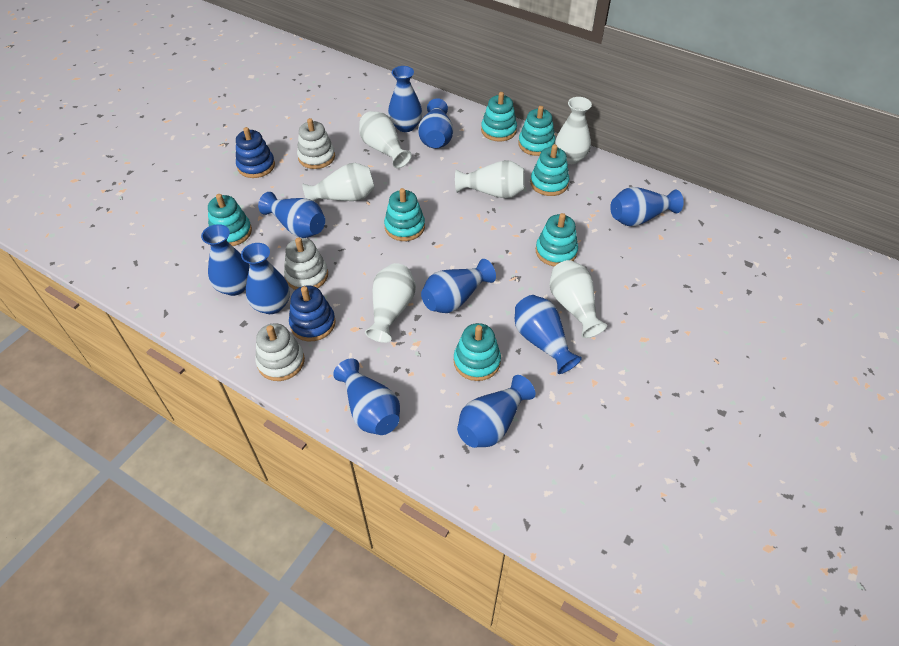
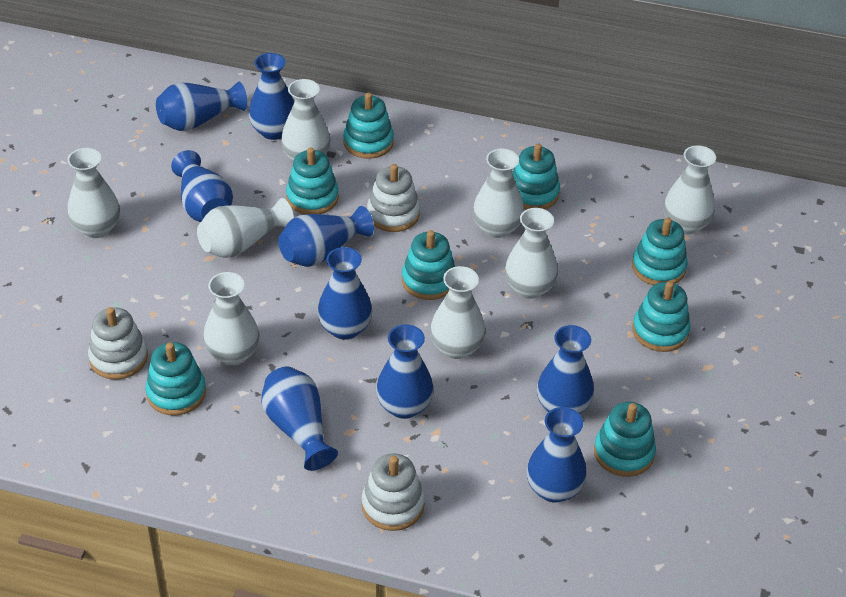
blue stacking toy: [236,127,275,178] [289,285,336,341] = 2 -> none = 0
blue vase: [201,224,250,296] [241,243,290,314] [258,192,325,238] [333,358,400,435] [388,66,422,132] [418,98,453,149] [421,259,496,313] [457,375,535,448] [515,295,582,374] [610,187,684,226] = 10 -> [156,82,247,131] [171,150,233,222] [249,53,294,140] [261,366,338,471] [278,206,374,267] [317,247,372,340] [376,324,434,419] [527,407,587,503] [537,325,594,414] = 9
turquoise stacking toy: [208,194,252,246] [384,188,425,241] [454,323,501,381] [481,92,517,142] [518,106,555,156] [530,145,569,196] [536,213,578,267] = 7 -> [145,342,206,416] [286,148,339,215] [343,93,394,159] [402,230,455,300] [512,144,560,210] [594,402,656,477] [632,217,688,285] [632,281,690,352] = 8
white vase: [302,163,375,201] [359,111,412,168] [365,263,416,343] [455,160,525,199] [550,260,607,338] [555,97,592,164] = 6 -> [67,148,120,238] [197,198,294,258] [203,272,260,365] [281,79,330,161] [430,266,485,359] [473,149,524,238] [505,208,558,299] [664,145,716,234] = 8

